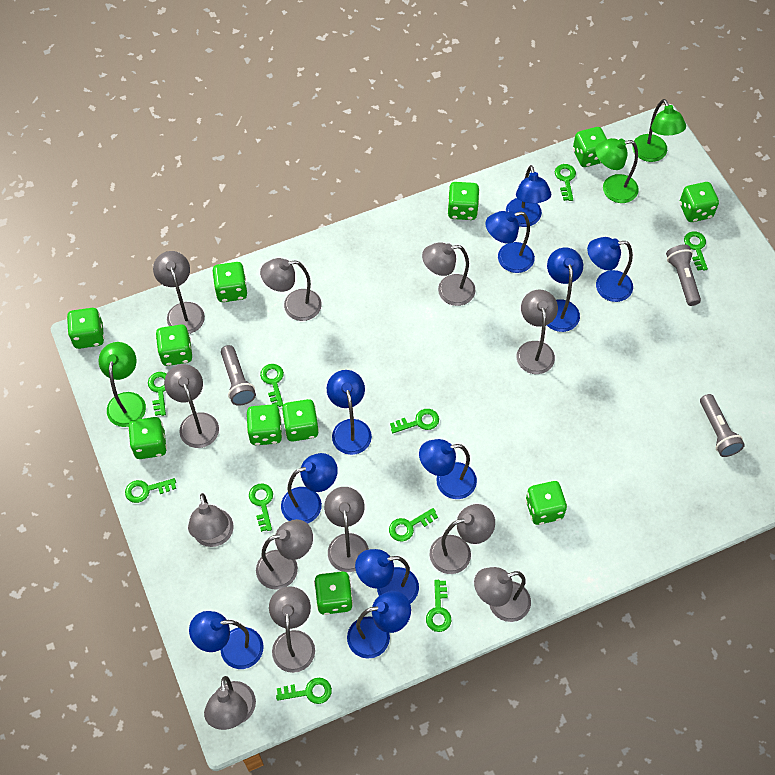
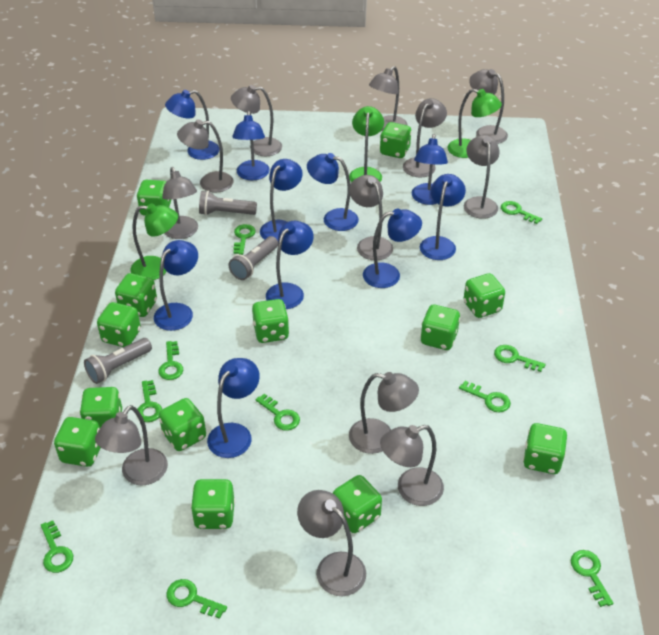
green dice: [67,308,104,349] [128,417,167,459] [155,325,192,366] [212,262,247,302] [247,404,282,445] [282,399,319,442] [314,571,353,615] [448,182,480,220] [526,481,567,525] [573,127,607,167] [680,182,719,222] = 11 -> [54,417,101,467] [79,387,122,428] [97,302,141,347] [115,273,157,317] [137,180,171,216] [159,398,206,451] [191,479,235,529] [252,299,289,343] [333,475,382,533] [380,122,412,158] [420,305,460,350] [463,273,505,318] [523,423,567,474] = 13

